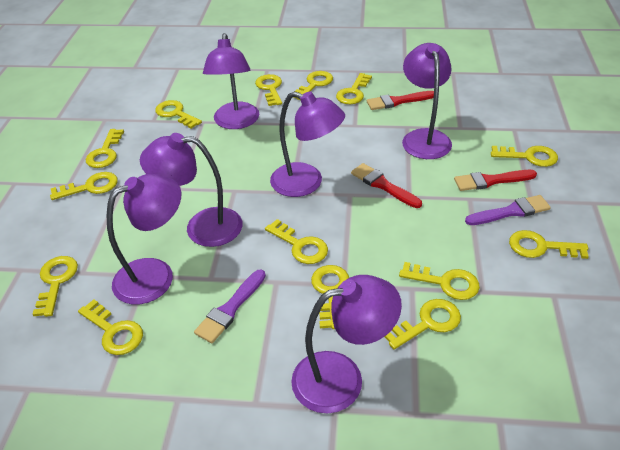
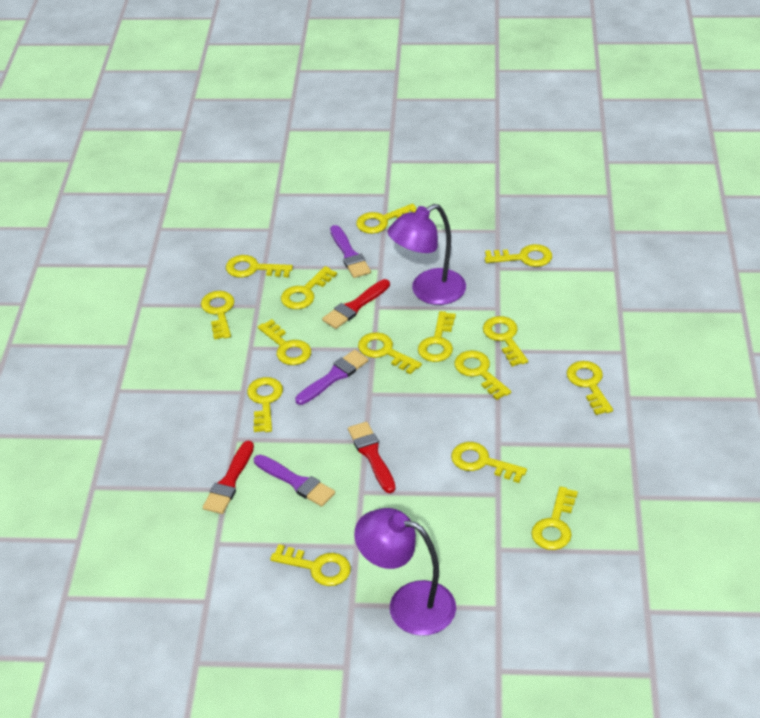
purple brush: [194,269,266,343] [465,195,551,225] = 2 -> [254,455,335,507] [295,350,369,405] [330,225,371,278] = 3
purple lamp: [107,174,181,305] [140,133,242,247] [203,33,259,129] [270,91,345,197] [291,275,402,414] [402,43,452,159] = 6 -> [354,508,456,636] [388,204,466,305] = 2
yellow key: [32,256,78,317] [50,172,118,200] [78,299,143,355] [86,129,124,168] [155,100,202,129] [255,74,282,106] [265,219,328,264] [293,71,333,100] [311,265,349,329] [336,73,372,104] [385,299,461,349] [399,262,480,300] [491,146,558,167] [509,230,589,259] = 14 -> [201,291,234,340] [226,255,293,278] [247,377,283,432] [258,319,311,365] [270,544,351,586] [281,266,337,309] [356,203,417,234] [358,332,422,375] [418,311,456,362] [451,442,527,483] [454,350,511,400] [483,316,528,367] [485,244,552,267] [531,486,578,550] [566,361,613,415] = 15

